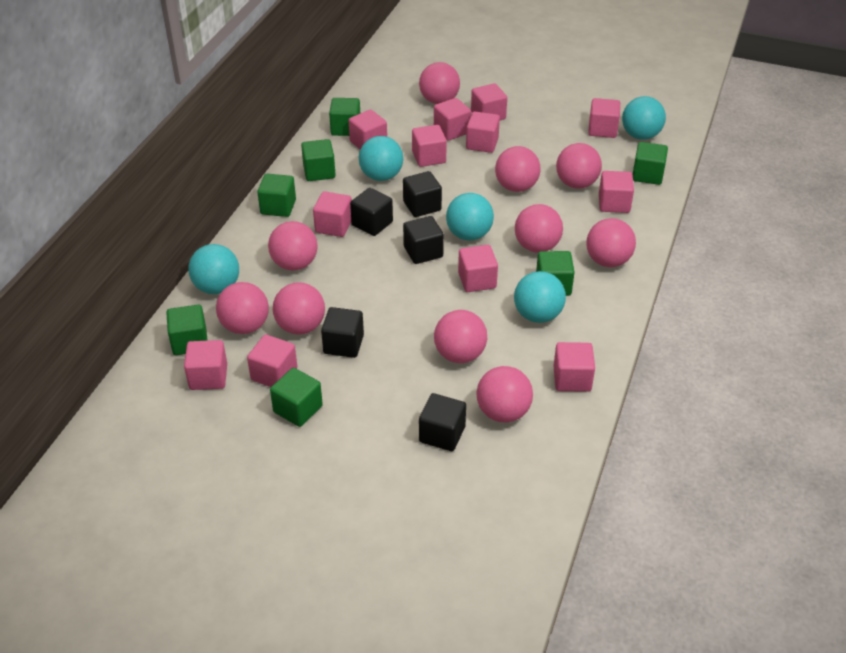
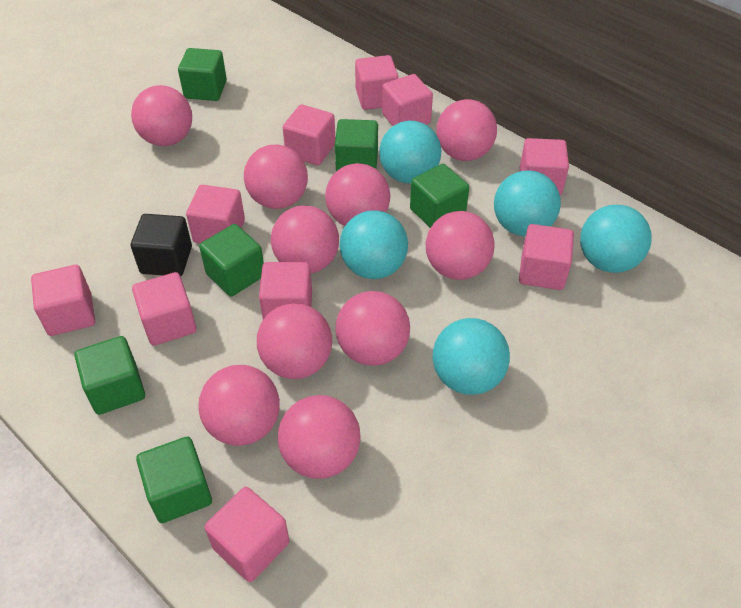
black cube: [321,307,364,358] [350,188,393,236] [403,171,442,217] [403,216,444,264] [419,393,466,451] = 5 -> [131,214,192,276] = 1
green cube: [166,305,208,355] [257,174,296,217] [270,368,323,427] [301,139,336,181] [329,98,360,136] [536,251,575,296] [632,142,668,185] = 7 -> [74,336,145,415] [136,437,212,523] [178,48,227,101] [199,224,264,297] [335,119,378,171] [410,164,469,228] = 6
pink cube: [184,340,227,390] [247,334,297,387] [313,191,352,237] [349,110,387,149] [412,125,447,167] [434,98,471,141] [458,245,498,292] [466,111,500,153] [471,83,507,120] [554,342,595,392] [588,98,620,138] [599,171,634,213] = 12 -> [31,265,95,336] [132,272,197,346] [186,185,245,243] [205,487,290,582] [259,262,312,319] [283,105,335,165] [355,55,399,110] [382,74,433,126] [519,224,574,290] [520,138,569,195] = 10

